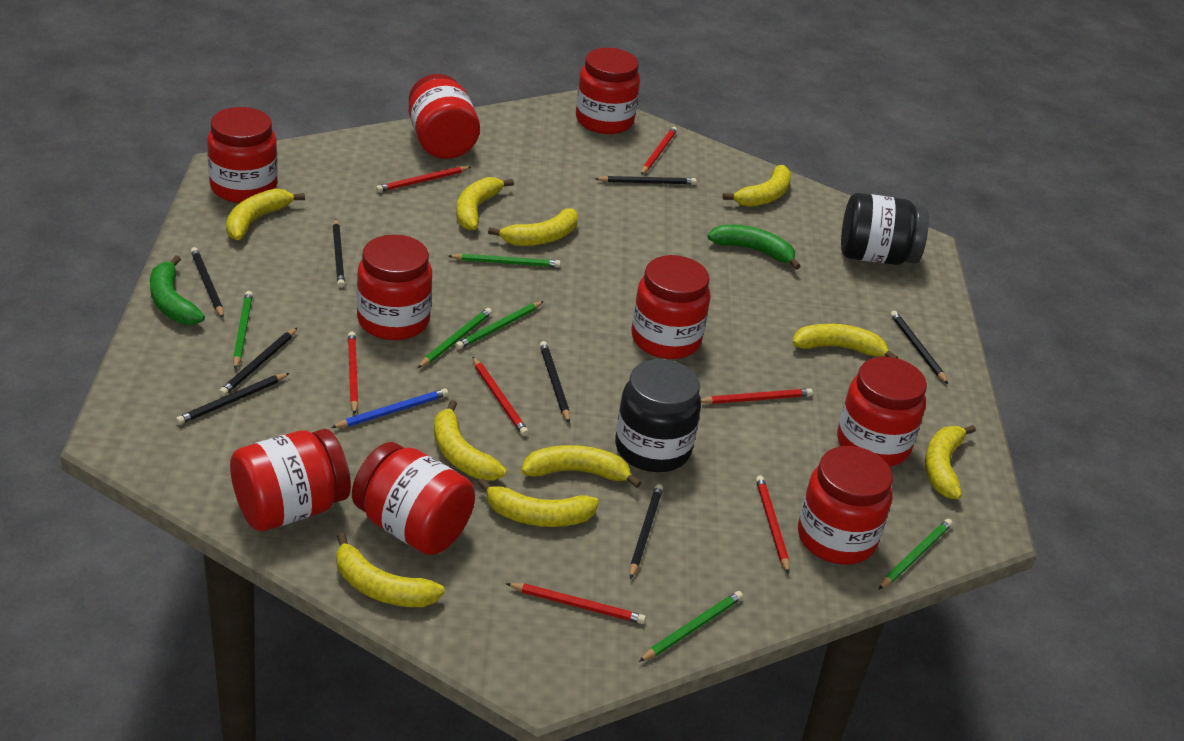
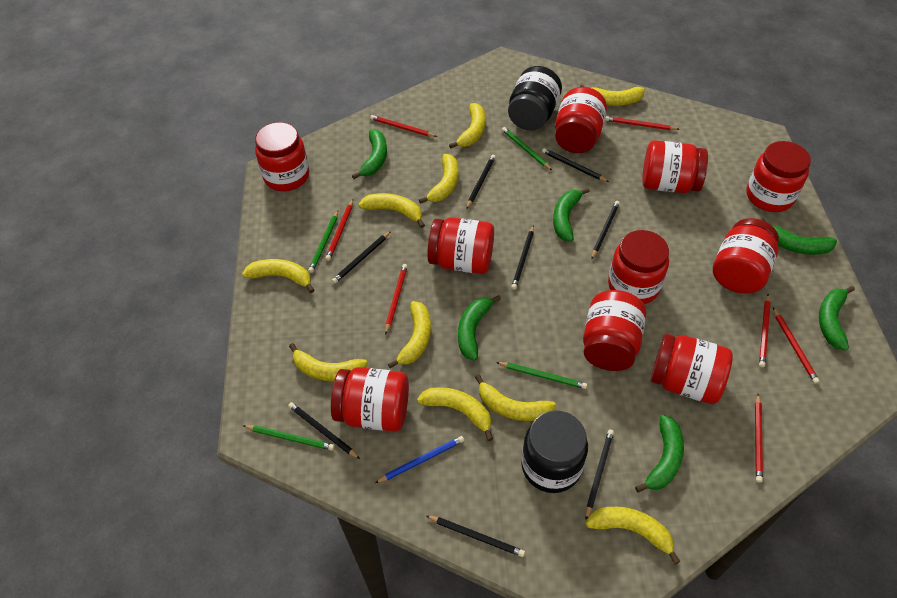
green banana: [150,255,205,325] [707,224,801,270] = 2 -> [352,130,387,179] [458,295,501,361] [553,188,590,242] [635,415,684,493] [761,219,837,255] [819,286,855,351] = 6
green pencil: [233,291,253,369] [418,308,492,368] [448,253,561,268] [455,301,544,350] [639,591,743,662] [878,519,953,590] = 6 -> [244,425,335,451] [308,211,338,273] [496,362,587,389] [502,127,552,170] = 4
red jar: [207,107,278,203] [230,429,351,531] [352,442,475,555] [357,235,432,340] [409,74,480,159] [576,48,640,134] [632,255,711,359] [798,446,893,564] [837,357,927,466] = 9 -> [255,122,309,191] [331,367,409,432] [427,217,494,274] [555,87,607,153] [583,290,646,371] [608,230,669,304] [642,140,708,193] [651,334,733,404] [713,218,779,294] [746,141,811,212] = 10

